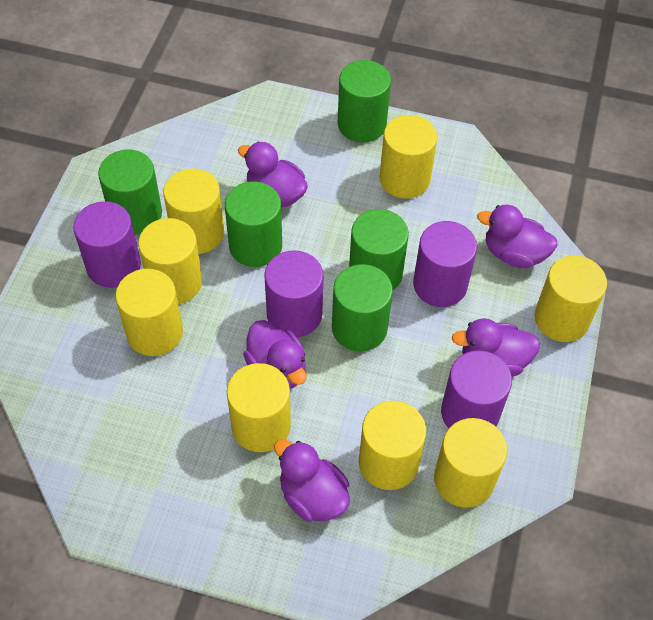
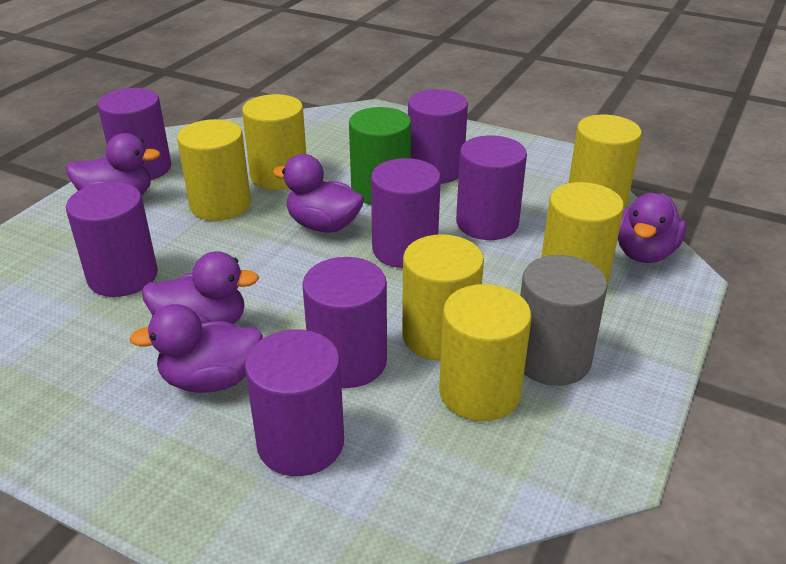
green cylinder: [98,149,162,235] [225,181,282,267] [332,264,393,351] [338,60,391,142] [349,209,409,290] = 5 -> [349,107,411,205] = 1
grey cylinder: none = 0 -> [520,255,608,386] = 1
purple cylinder: [73,201,141,288] [264,250,324,337] [413,221,477,307] [441,350,512,428] = 4 -> [66,182,158,297] [98,88,171,180] [245,329,344,476] [302,257,387,388] [371,158,441,268] [408,89,468,184] [456,135,527,240] = 7
yellow cylinder: [115,269,183,356] [138,218,202,304] [163,169,224,254] [227,363,291,452] [359,401,426,490] [379,115,437,199] [434,418,508,508] [534,256,607,342] = 8 -> [177,119,251,221] [242,94,306,190] [402,234,484,361] [439,284,531,421] [541,182,624,285] [569,115,642,208] = 6

